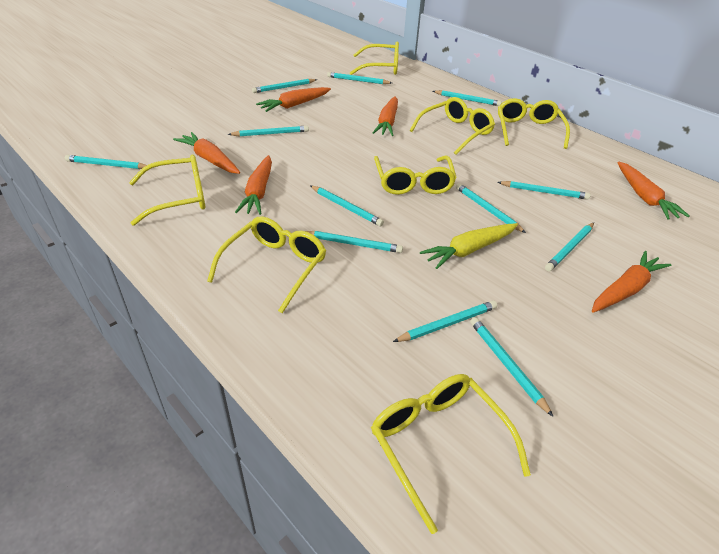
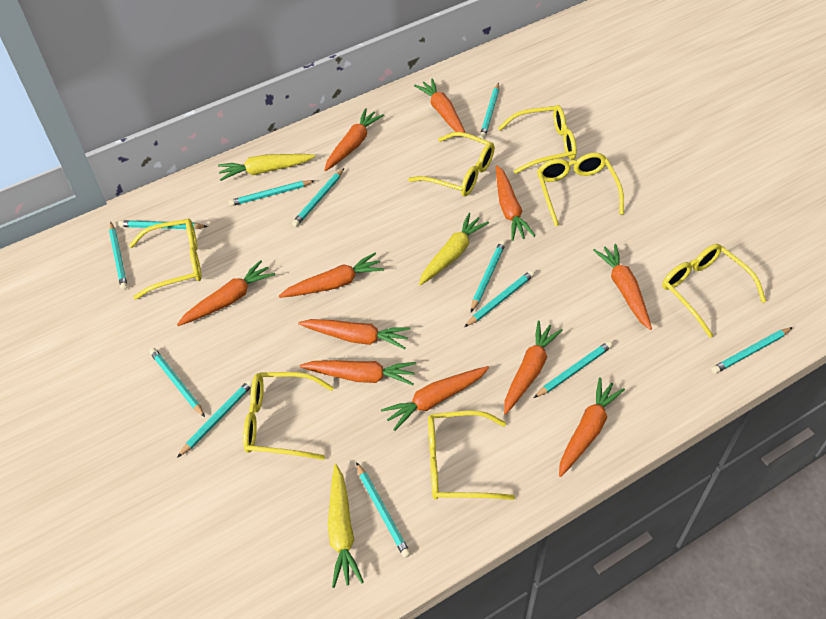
orange carrot: [173,132,240,174] [235,155,272,215] [256,87,331,112] [373,96,398,136] [592,251,671,313] [617,162,690,220] = 6 -> [177,260,275,326] [279,253,384,298] [298,319,410,349] [300,360,416,385] [324,108,384,171] [381,366,489,431] [414,78,466,138] [496,165,535,241] [504,321,563,415] [559,377,625,477] [593,244,652,330] = 11
yellow carrot: [420,223,518,269] = 1 -> [218,154,315,181] [328,464,364,588] [419,213,489,285] = 3

